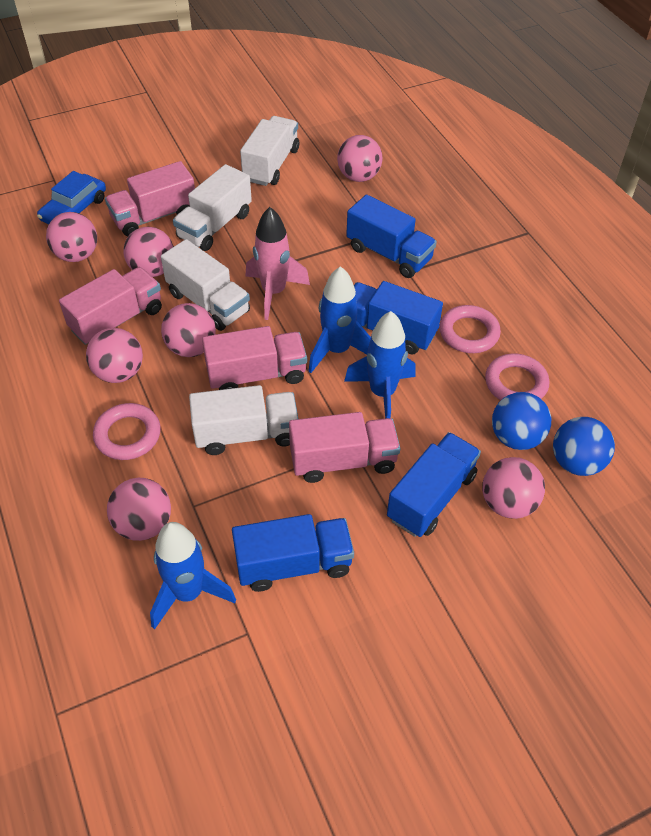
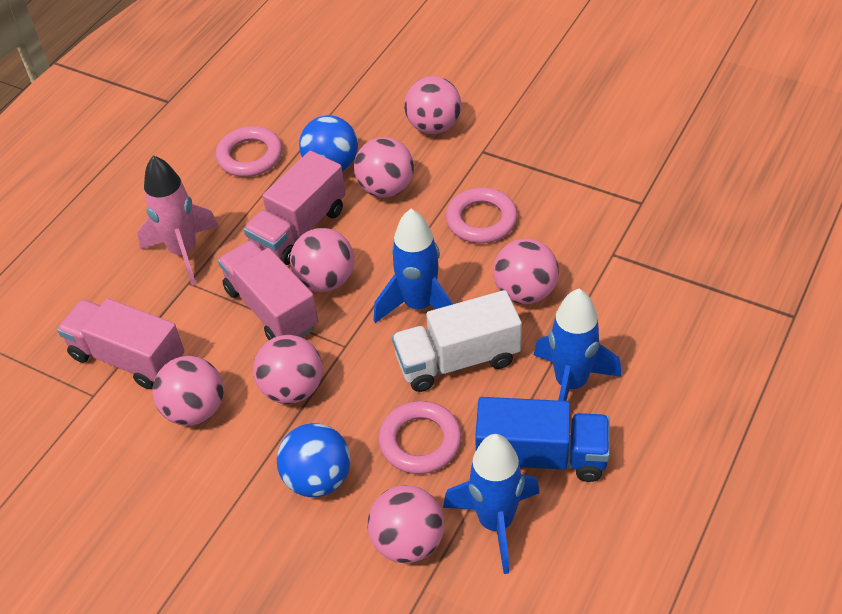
blue car: [37,171,106,224] = 1 -> none = 0
blue truck: [232,514,354,592] [346,195,437,278] [354,281,443,355] [387,432,481,537] = 4 -> [475,397,610,482] = 1
pink truck: [59,267,162,345] [105,161,195,237] [202,326,307,390] [289,412,400,483] = 4 -> [57,298,184,389] [218,240,319,340] [244,151,346,265] = 3
white truck: [161,239,250,331] [173,164,252,251] [189,385,298,455] [240,116,299,186] = 4 -> [392,290,522,392] = 1

